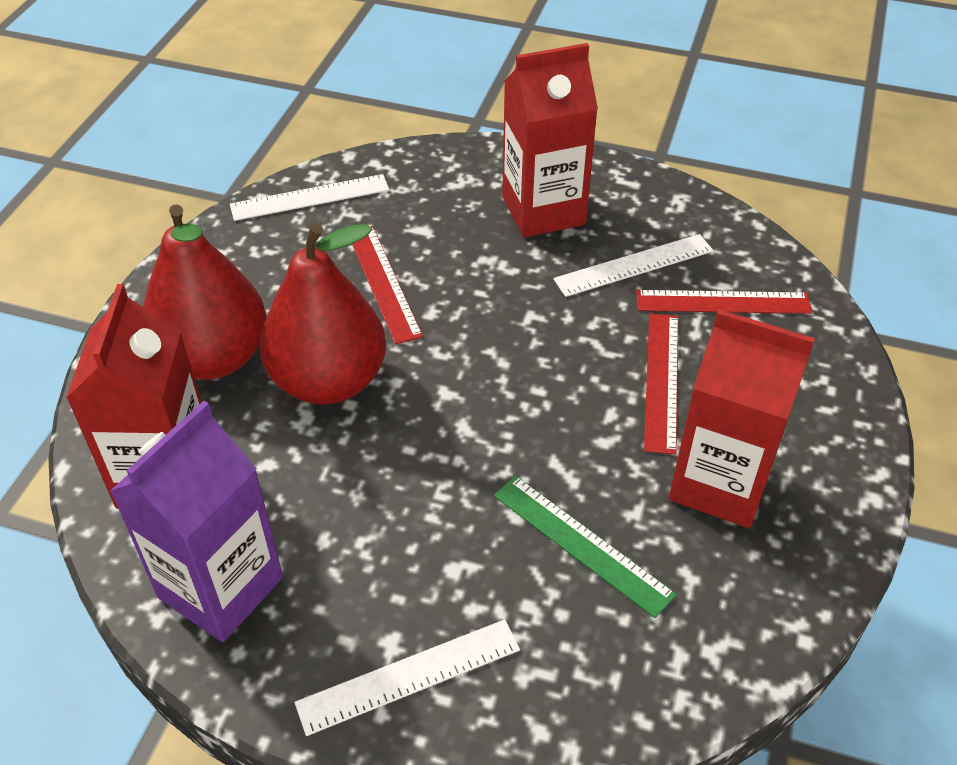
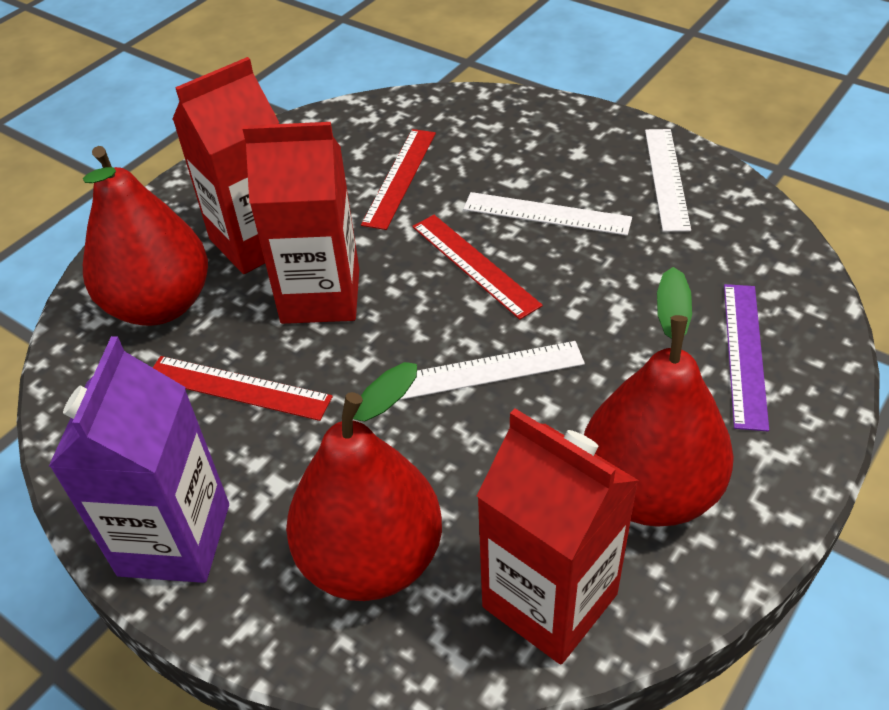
green ruler: [494,476,677,618] = 1 -> none = 0
purple ruler: none = 0 -> [724,284,769,431] = 1
red pear: [143,205,267,380] [260,223,386,404] = 2 -> [83,146,208,326] [286,362,442,601] [584,267,734,527] = 3

